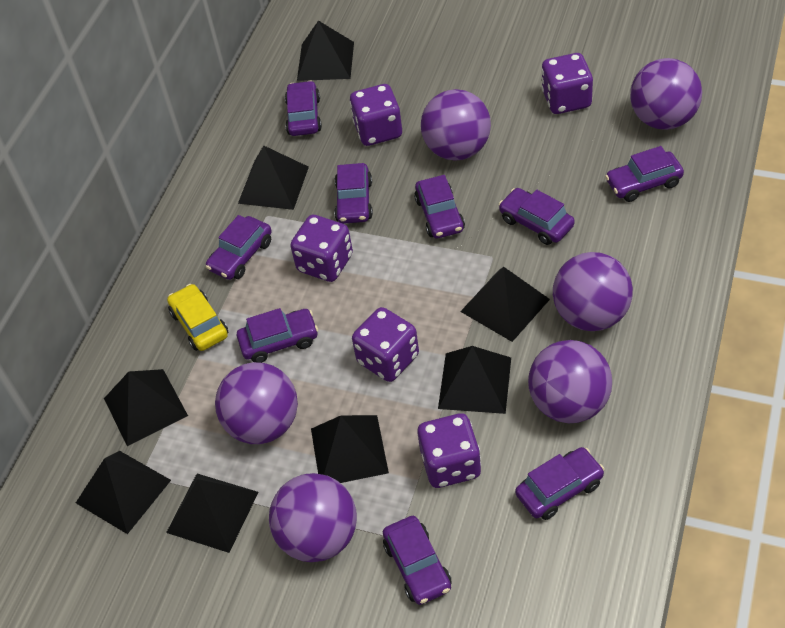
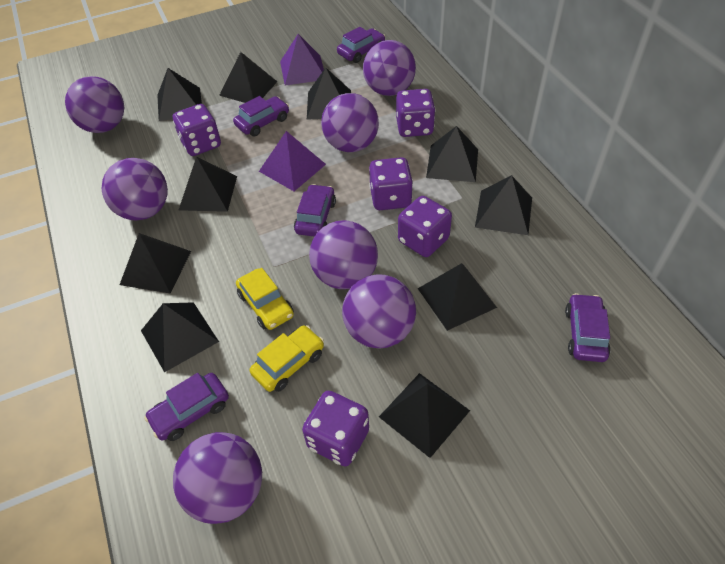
black pyramid: [76,451,171,534] [104,369,188,446] [166,474,259,553] [238,146,309,210] [297,21,354,81] [311,415,389,483] [438,346,511,414] [460,267,550,342] = 8 -> [120,233,191,293] [141,302,219,372] [157,68,202,121] [179,157,237,212] [219,52,277,103] [307,68,351,120] [379,373,470,458] [418,263,497,331] [426,126,478,182] [475,175,532,235] = 10
purple ball: [215,362,298,444] [269,473,357,562] [421,89,491,161] [528,340,612,423] [553,252,633,331] [630,58,702,130] = 6 -> [65,76,124,133] [102,158,168,221] [173,432,262,524] [309,220,378,289] [321,93,379,152] [342,274,416,348] [363,40,416,96] = 7
purple car: [206,215,272,280] [237,308,318,363] [285,81,322,136] [334,163,373,224] [383,516,452,605] [414,175,465,238] [499,188,575,245] [515,447,605,520] [605,146,684,202] = 9 -> [144,373,229,441] [233,96,289,136] [294,184,336,237] [337,27,385,63] [565,293,611,362] = 5
purple pyramid: none = 0 -> [259,131,326,191] [280,34,324,86] = 2
yellow car: [167,284,228,351] = 1 -> [236,268,294,330] [250,325,324,392] = 2

